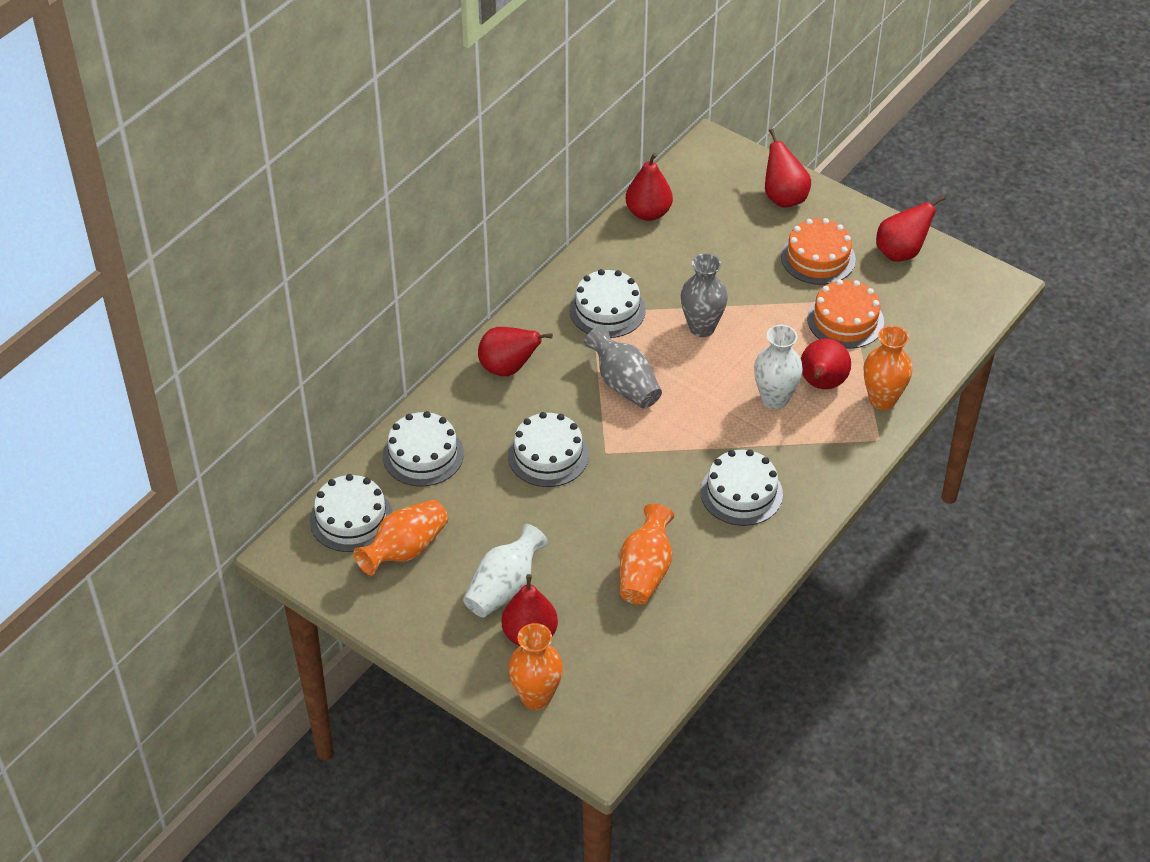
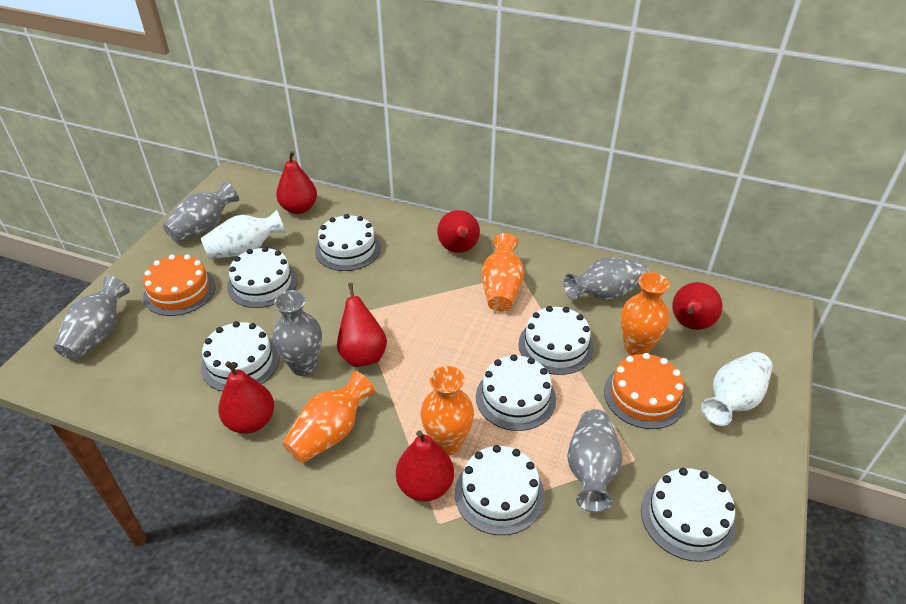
grey vase: [584,325,662,409] [681,253,728,337] = 2 -> [53,276,130,361] [163,181,239,242] [273,290,322,376] [564,257,649,300] [567,409,623,512] = 5
white cake: [310,474,393,552] [383,411,464,487] [508,412,589,487] [569,269,646,338] [700,449,783,526] = 5 -> [201,321,280,392] [227,247,298,308] [315,214,381,271] [455,445,545,535] [476,354,556,431] [518,306,594,375] [641,468,736,562] = 7

